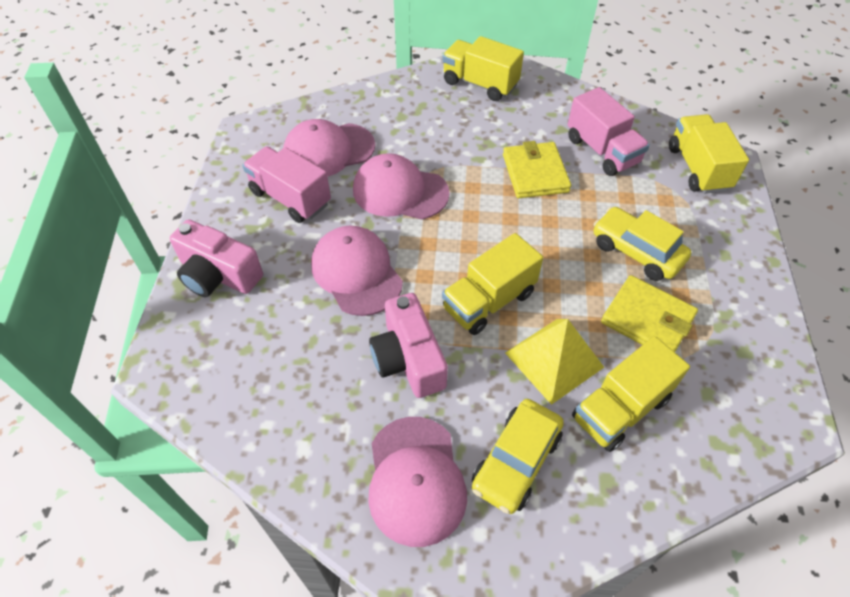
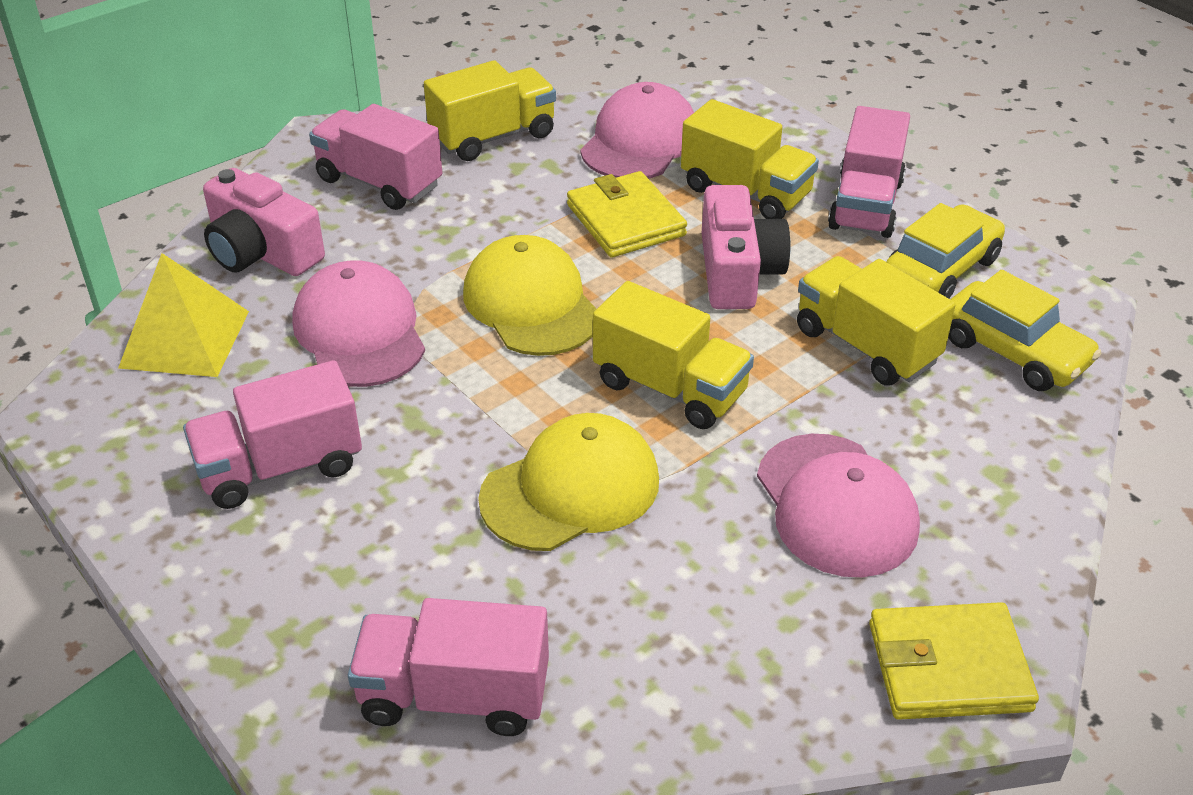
pink cap: [283,119,375,177] [311,226,403,316] [353,153,450,220] [368,417,467,547] = 4 -> [292,260,425,387] [580,82,694,179] [757,434,920,577] = 3
pink truck: [242,146,331,223] [568,87,650,176] = 2 -> [183,360,362,509] [309,104,442,210] [348,598,549,736] [828,106,910,238] = 4
yellow cap: none = 0 -> [463,235,596,356] [478,413,659,551] = 2

